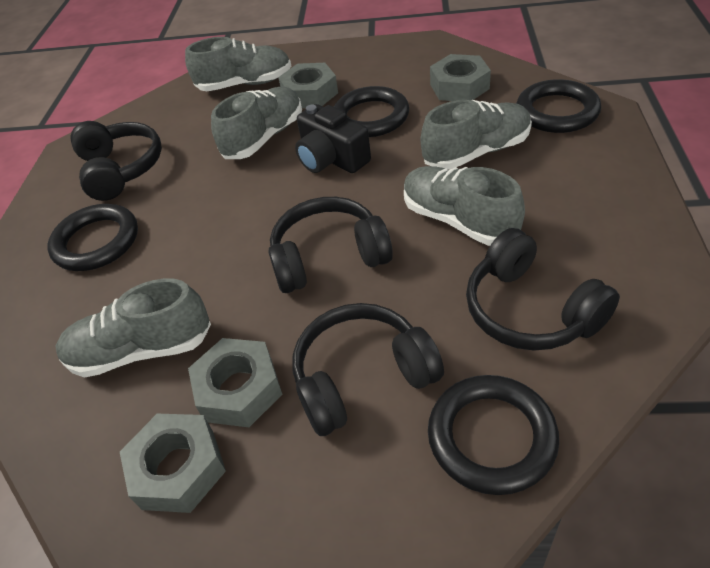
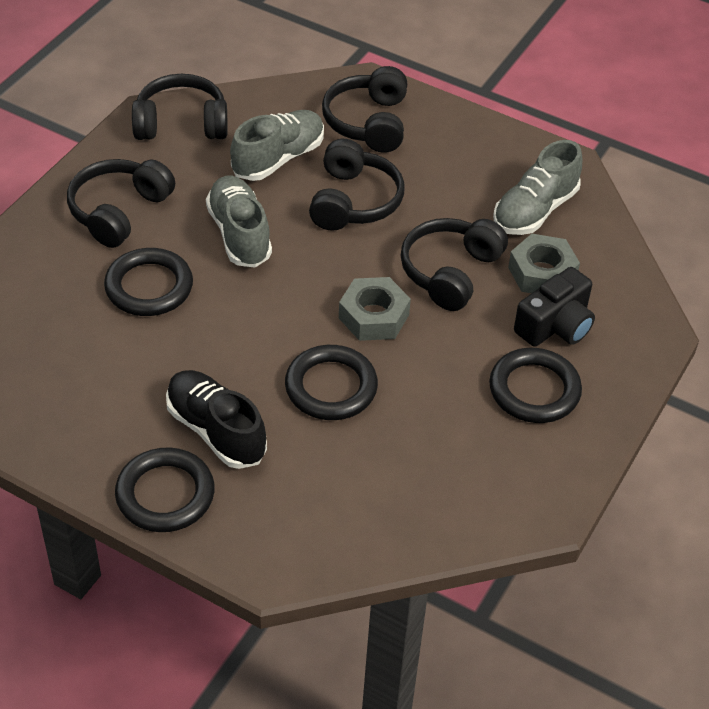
black headphones: [71,121,162,201] [269,197,393,293] [292,303,444,436] [466,228,620,351] = 4 -> [67,159,175,248] [132,74,228,140] [309,139,405,231] [322,66,407,153] [401,218,508,311] = 5
black shoe: none = 0 -> [166,370,267,469] = 1
grey nut: [120,414,226,513] [188,338,282,427] [278,63,338,108] [430,54,491,101] = 4 -> [339,277,411,341] [508,234,580,293] = 2
grey shoe: [55,278,211,378] [185,37,291,91] [211,87,302,159] [404,166,525,246] [421,100,532,170] = 5 -> [206,176,272,268] [230,110,324,181] [493,140,582,235] = 3

